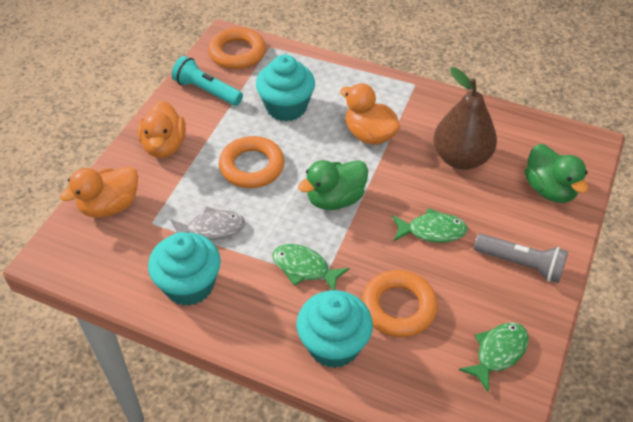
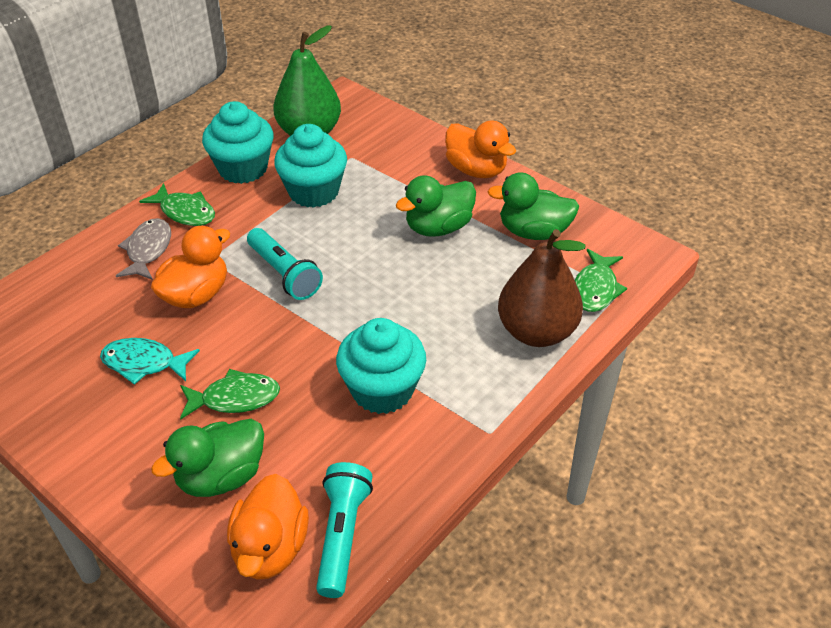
green duck: [298,160,368,210] [525,144,588,203] = 2 -> [151,419,264,497] [396,175,476,237] [487,172,579,240] = 3
green pear: none = 0 -> [273,25,341,136] = 1
grey flashlight: [474,234,568,283] = 1 -> none = 0
orange ring: [208,27,266,69] [219,136,285,188] [362,270,438,337] = 3 -> none = 0
turquoise fish: none = 0 -> [100,338,200,385] = 1
turquoise flashlight: [172,56,243,106] = 1 -> [247,228,323,300] [316,462,373,598] = 2

